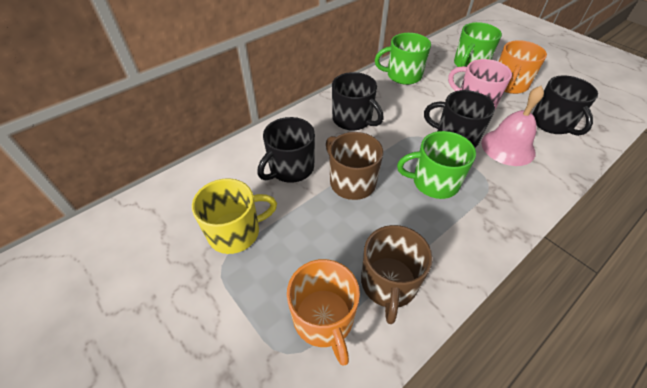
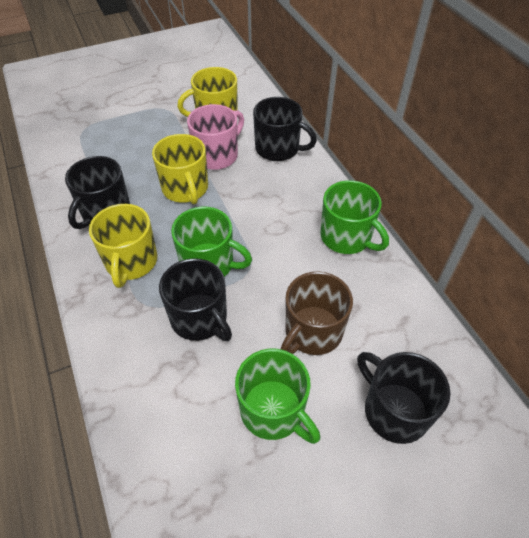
brown mug: [326,132,383,200] [361,225,433,324] = 2 -> [281,271,353,355] = 1
orange mug: [287,259,360,366] [498,40,547,94] = 2 -> none = 0
pink bell: [481,86,544,166] = 1 -> none = 0
yellow mug: [192,178,277,254] = 1 -> [89,204,157,288] [152,134,208,204] [177,67,238,117] = 3

